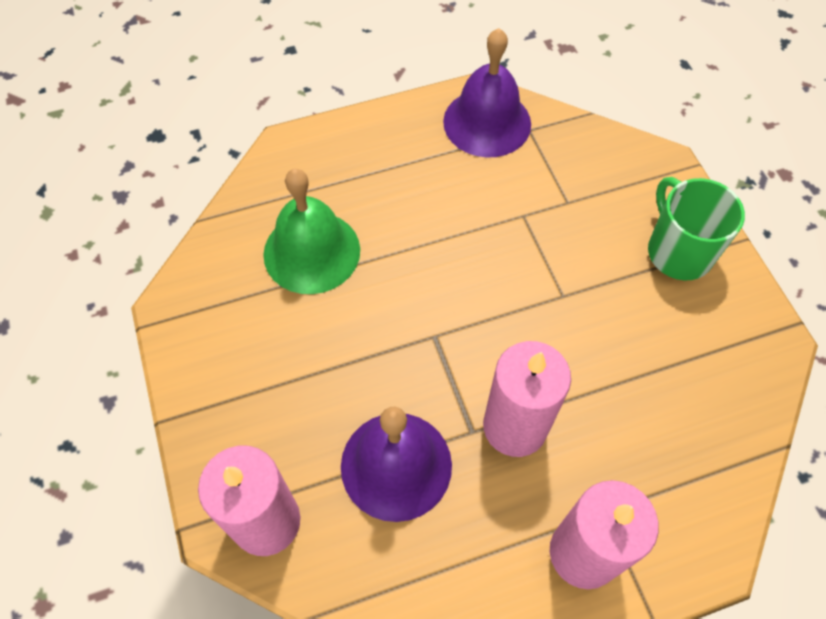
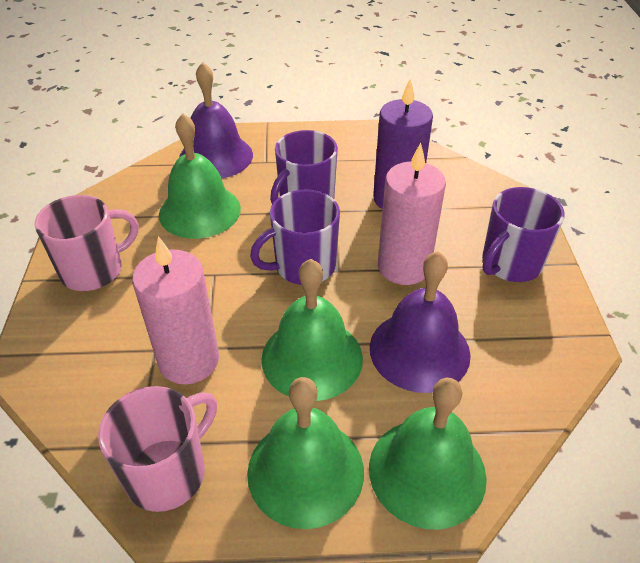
green bell: [263,169,360,294] = 1 -> [159,113,241,239] [247,377,364,529] [261,259,363,401] [369,378,487,529] = 4
green mug: [648,177,745,280] = 1 -> none = 0
pink candle: [198,446,300,556] [483,341,571,457] [550,480,659,589] = 3 -> [132,236,219,384] [378,143,446,285] = 2
pink mug: none = 0 -> [34,195,138,291] [98,386,217,512] = 2
purple candle: none = 0 -> [373,78,433,209] = 1
purple mug: none = 0 -> [250,190,340,285] [270,130,338,204] [482,187,565,282] = 3

